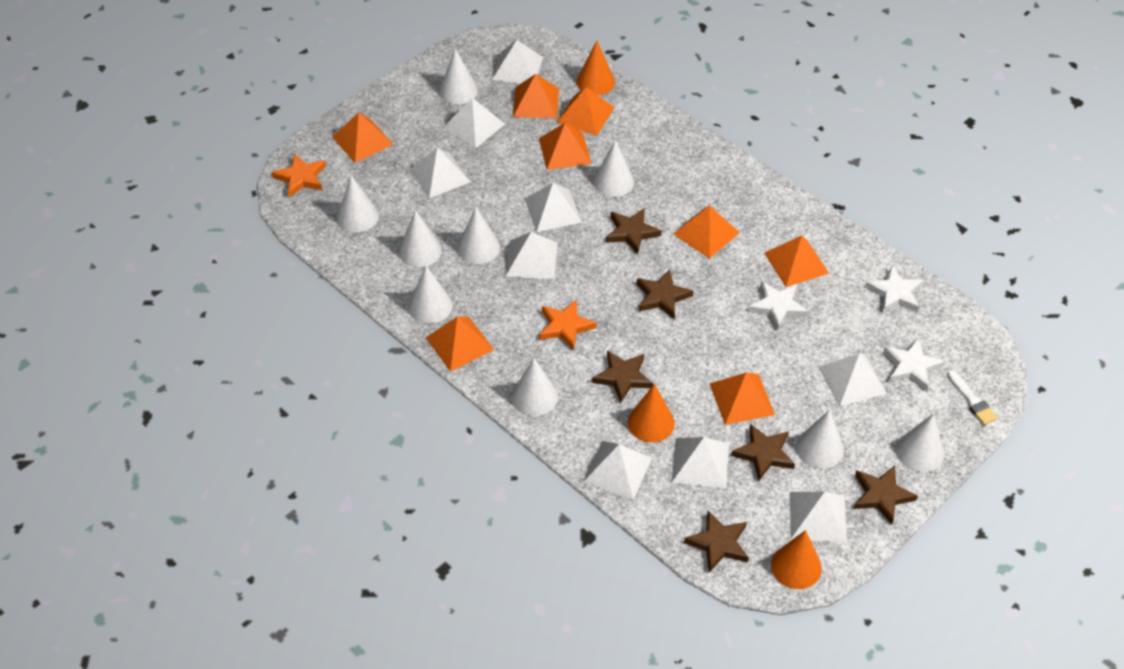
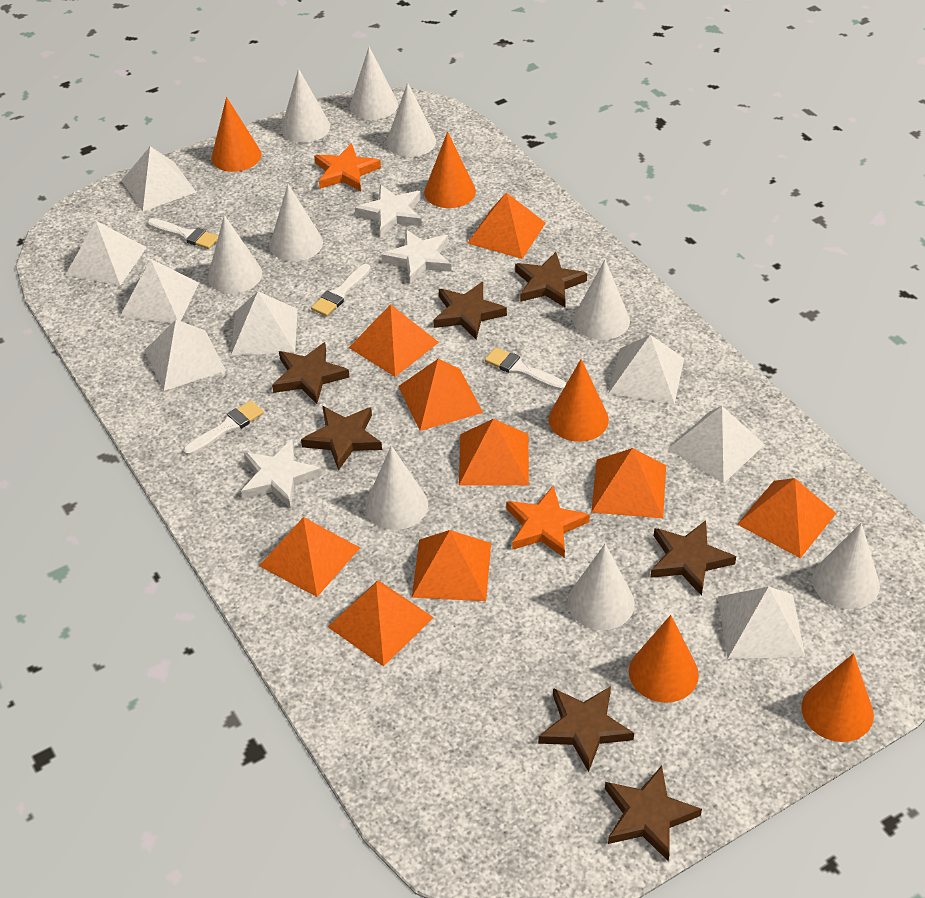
brown star: [592,350,653,403] [606,208,662,254] [637,270,693,319] [684,511,749,572] [731,424,795,481] [854,466,918,525] = 6 -> [272,342,350,404] [301,406,382,471] [433,282,507,340] [515,252,587,307] [538,686,634,772] [605,766,702,862] [650,520,736,596] = 7
orange cone: [577,40,615,95] [628,384,675,442] [771,530,822,589] = 3 -> [211,97,261,172] [424,132,476,208] [548,359,609,442] [629,615,699,703] [801,653,874,742] = 5
orange pyramid: [332,112,394,163] [426,316,494,372] [513,74,559,118] [539,123,591,170] [556,87,614,136] [674,205,740,259] [710,372,775,425] [764,235,829,287] = 8 -> [259,517,360,597] [328,580,434,666] [349,304,439,377] [398,359,483,431] [412,530,491,601] [459,419,529,485] [467,192,546,259] [591,448,666,519] [737,478,836,558] = 9
white brush: [947,370,997,425] = 1 -> [147,218,218,249] [183,400,264,456] [311,264,371,317] [485,347,566,390] = 4
white pyramid: [409,148,470,198] [443,98,505,148] [492,40,543,84] [505,232,558,279] [525,183,582,232] [583,441,652,500] [672,437,729,489] [790,492,847,543] [819,353,887,406] = 9 -> [66,221,147,286] [120,259,199,323] [121,146,196,211] [145,320,226,391] [231,291,298,355] [608,335,684,404] [668,406,765,483] [718,587,805,659] = 8

